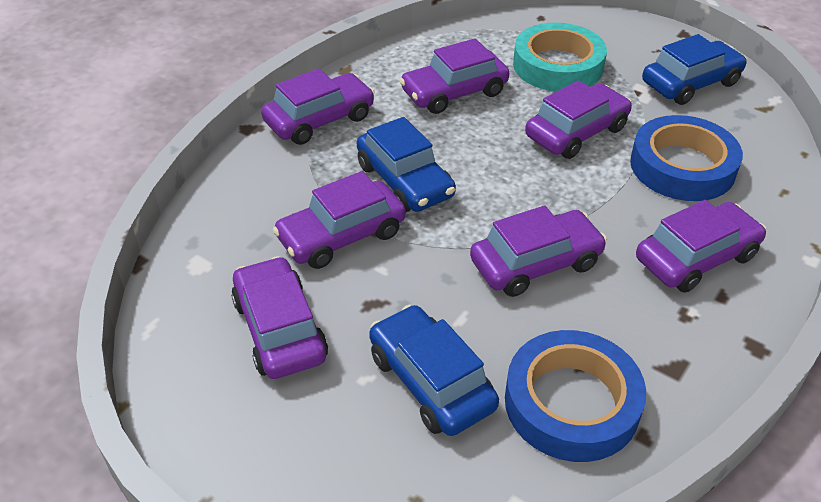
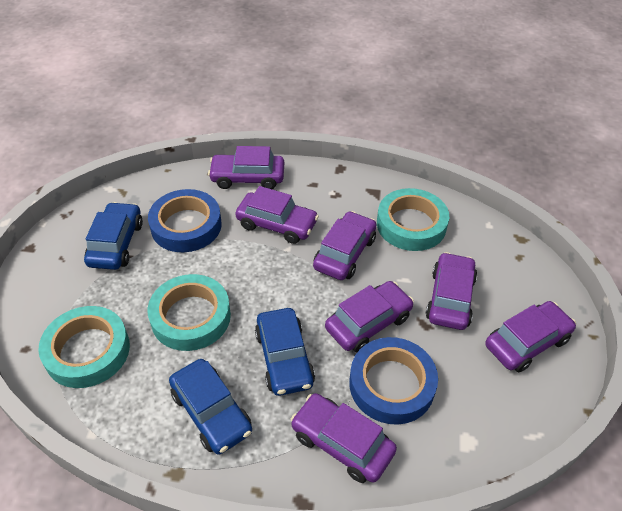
turquoise tape: [513,23,607,91] = 1 -> [38,306,130,388] [147,274,231,351] [377,188,449,251] = 3

